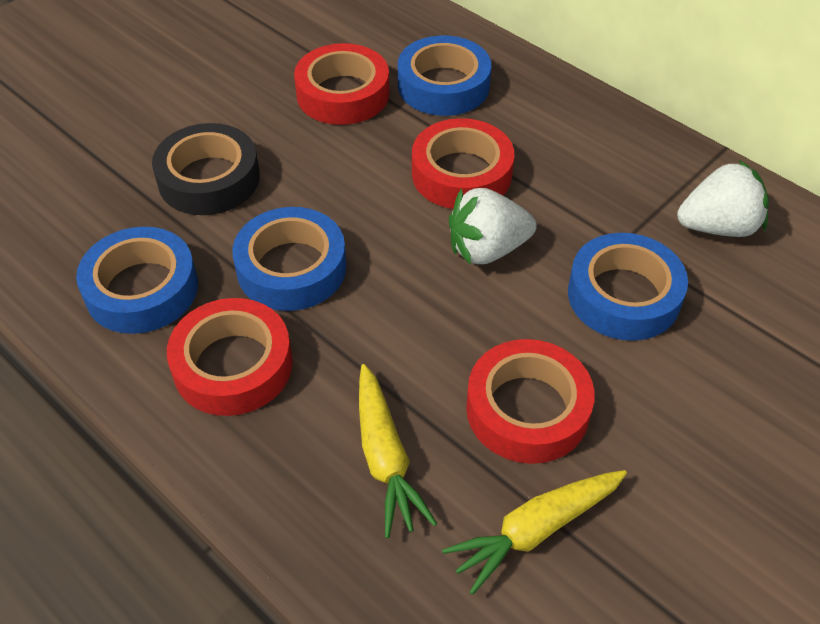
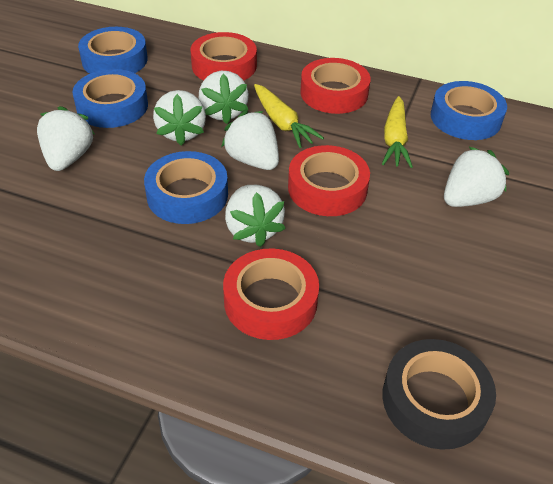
white strawberry: [449,188,536,265] [677,160,769,237] = 2 -> [37,106,94,171] [153,90,206,146] [199,71,249,124] [221,110,279,170] [225,185,286,247] [444,147,509,207] = 6

